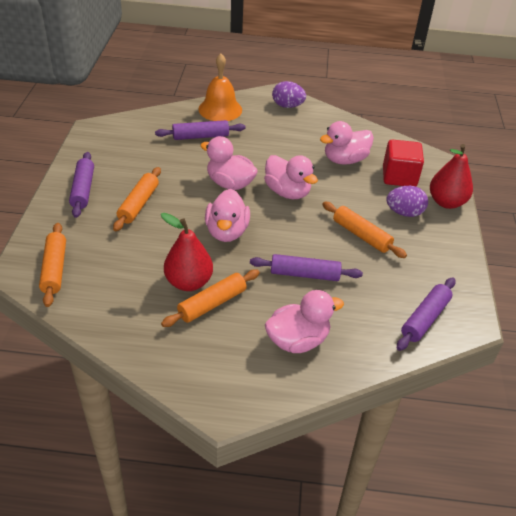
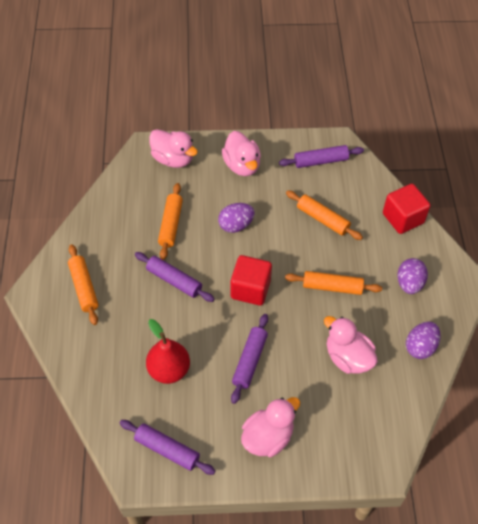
orange bell: [198,54,242,121] = 1 -> none = 0
pink duck: [200,136,258,190] [205,189,250,242] [264,155,318,199] [265,290,344,353] [320,121,374,165] = 5 -> [149,129,198,168] [222,131,261,176] [241,397,300,457] [324,316,378,374] = 4
purple egg: [272,81,306,108] [386,186,428,217] = 2 -> [218,203,255,233] [397,258,428,294] [406,322,440,359] = 3
red cube: [383,139,424,186] = 1 -> [230,255,272,306] [383,184,431,234] = 2
red pear: [161,213,213,291] [430,144,473,209] = 2 -> [146,319,190,384] = 1

